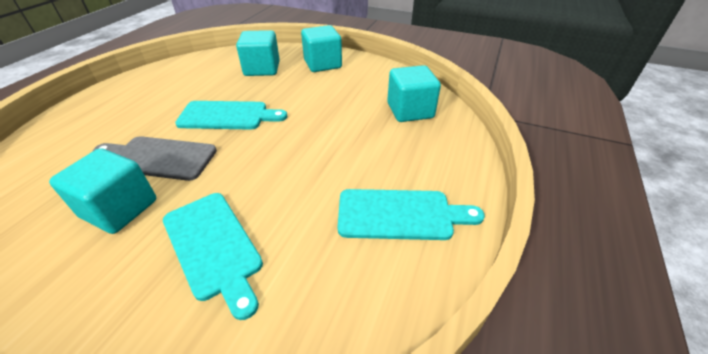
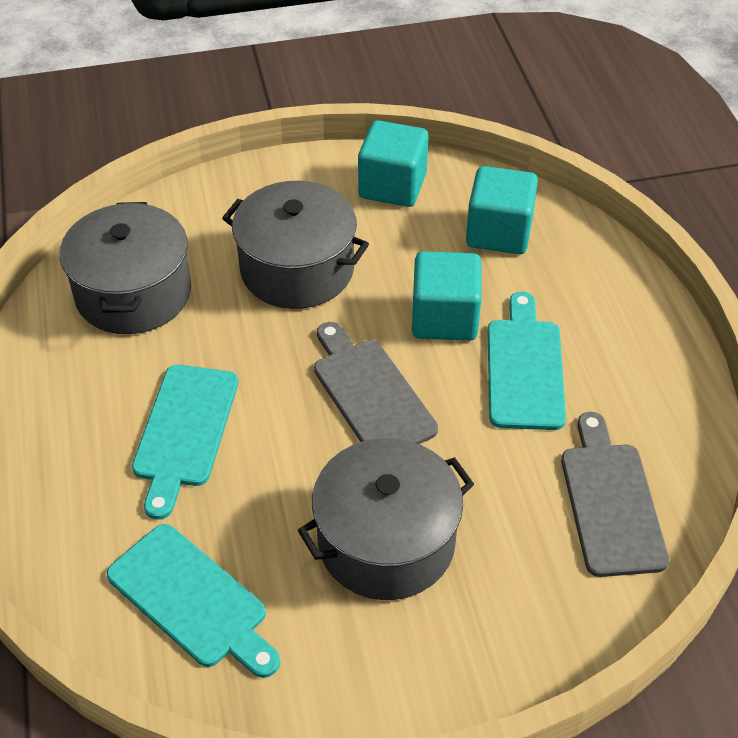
grey cutting board: [93,136,217,181] = 1 -> [314,322,438,444] [561,412,669,577] = 2
grey pot: none = 0 -> [60,202,191,334] [222,181,369,309] [298,438,474,600] = 3
turquoise cube: [49,148,156,234] [236,30,280,76] [301,25,342,72] [387,65,441,122] = 4 -> [358,120,429,207] [412,251,482,341] [466,166,538,254] = 3

